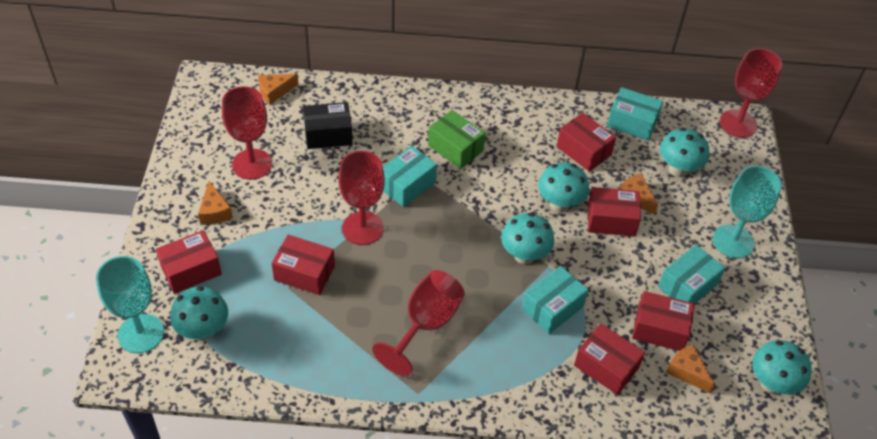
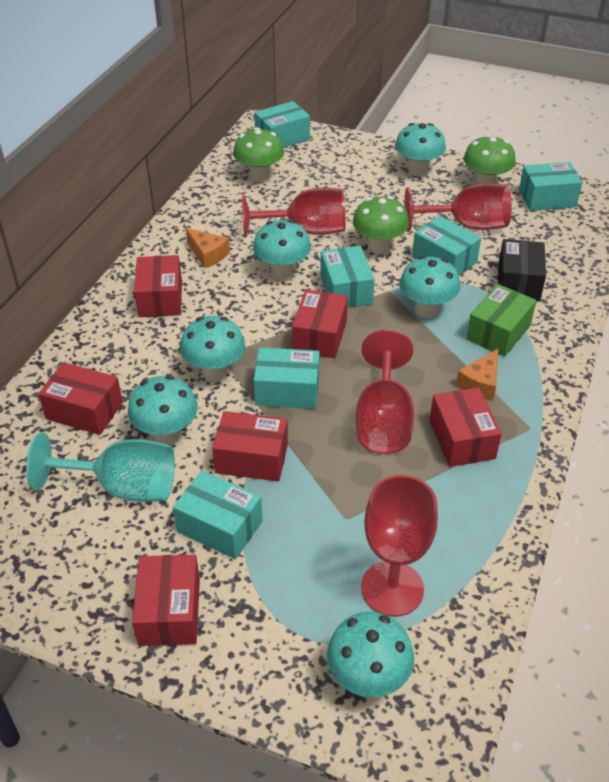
green mushroom: none = 0 -> [233,127,284,183] [353,196,409,254] [464,135,516,184] = 3
orange cheese: [198,181,233,224] [258,74,299,105] [619,173,658,215] [666,345,715,393] = 4 -> [186,228,230,268] [456,349,498,401] = 2
turquoise box: [383,146,437,207] [522,266,588,334] [607,87,663,140] [658,245,725,304] = 4 -> [173,470,263,559] [254,101,310,148] [254,348,320,409] [320,246,375,308] [412,216,481,275] [519,162,583,211] = 6
turquoise goblet: [96,256,164,353] [713,165,782,258] = 2 -> [26,432,175,502] = 1
turquoise mushroom: [170,286,228,341] [501,213,554,265] [538,162,589,212] [660,128,709,177] [752,340,812,394] = 5 -> [128,375,198,445] [180,316,245,381] [253,220,311,279] [327,612,414,697] [395,123,446,176] [399,256,460,318] = 6

